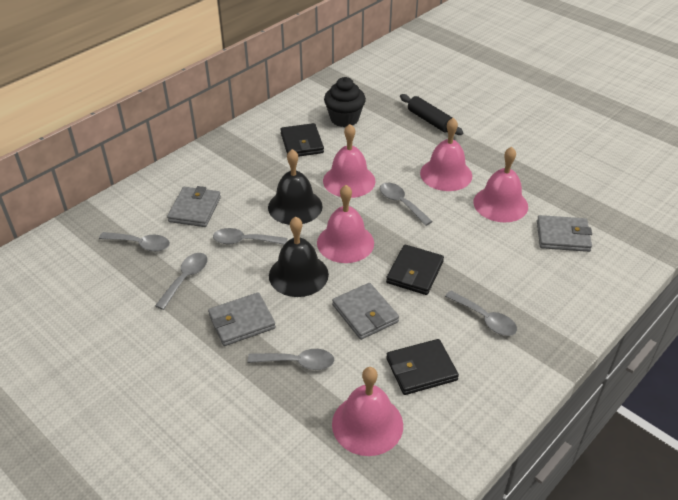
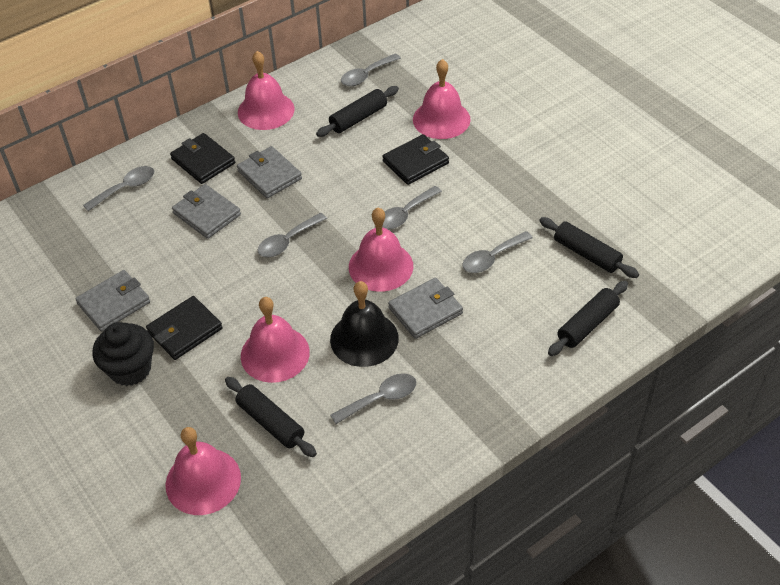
black bell: [268,149,323,225] [269,217,329,297] = 2 -> [330,281,399,367] = 1
black rolling pin: [400,94,463,135] = 1 -> [225,377,317,457] [316,86,399,137] [539,217,639,278] [548,281,628,356] = 4

